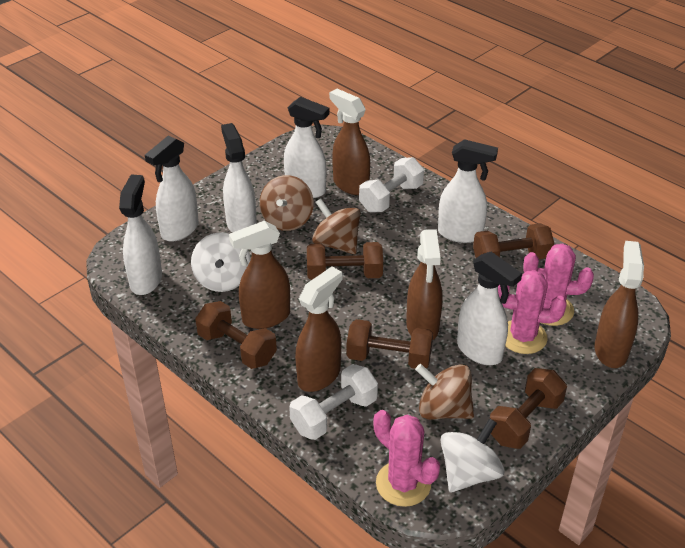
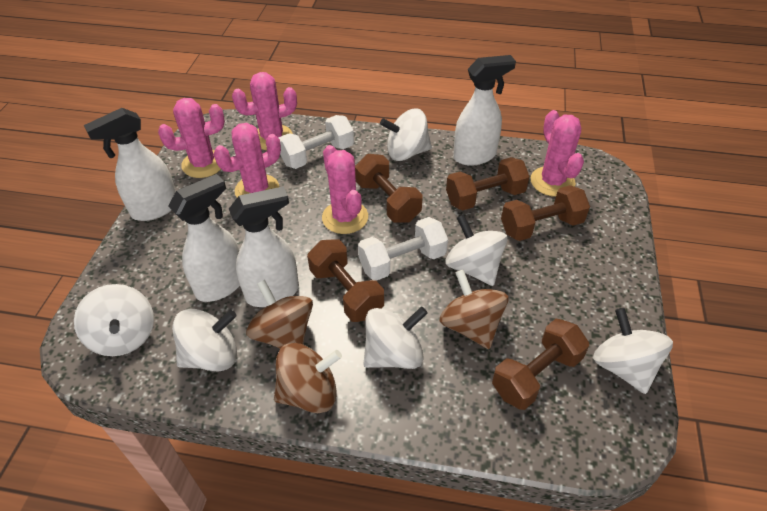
brown spray bottle: [229,221,290,329] [295,267,342,392] [329,89,370,195] [406,229,443,340] [595,241,644,368] = 5 -> none = 0
pink cactus: [373,410,440,507] [498,270,567,354] [523,243,594,326] = 3 -> [158,98,225,178] [214,123,281,197] [232,72,297,150] [322,145,368,234] [531,110,584,197] = 5
white spinning top: [191,232,251,292] [440,418,504,492] = 2 -> [74,284,154,356] [172,309,237,372] [364,307,428,369] [380,108,432,161] [445,215,507,286] [593,308,673,394] = 6
white spray bottle: [119,175,162,295] [145,136,199,242] [221,123,257,233] [284,97,329,198] [438,139,498,243] [457,252,522,365] = 6 -> [84,108,176,221] [168,174,240,302] [229,187,299,307] [453,55,516,166] = 4

